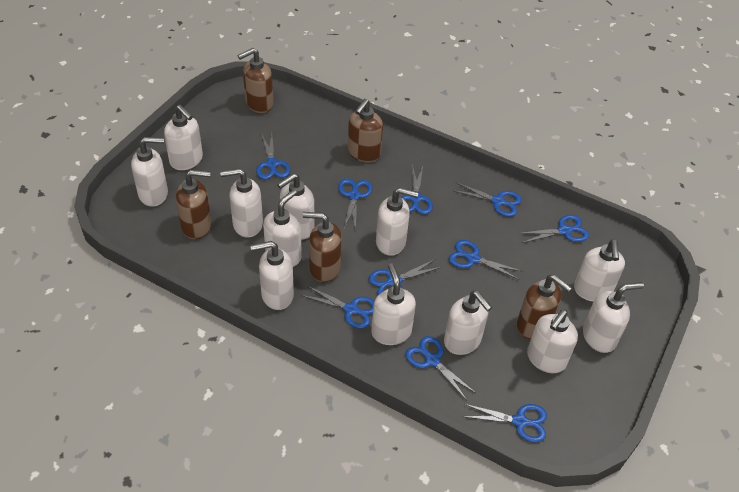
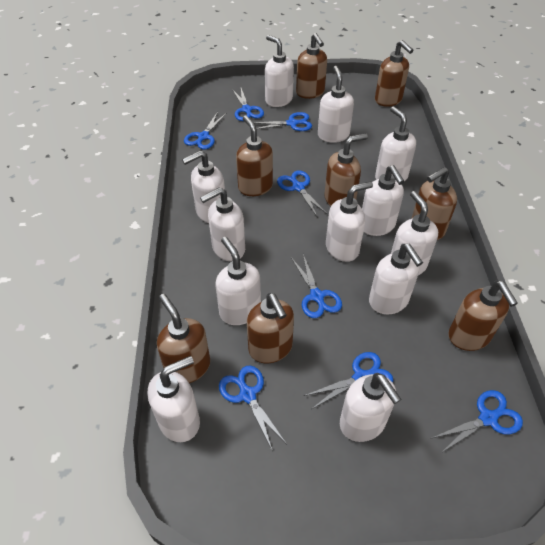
blue scissors: [256,133,290,180] [301,285,374,329] [338,178,373,231] [369,259,442,295] [401,164,433,215] [406,336,477,400] [449,240,523,279] [452,182,522,217] [462,404,547,443] [517,215,589,243] = 10 -> [184,112,226,149] [219,365,286,452] [232,88,264,121] [253,112,312,131] [277,170,327,216] [292,254,342,318] [304,352,393,409] [432,390,523,453] = 8
brown soap dispenser: [176,170,212,239] [237,48,274,113] [303,212,342,282] [348,99,383,163] [517,274,572,339] = 5 -> [157,294,210,383] [236,115,273,196] [247,293,294,363] [296,33,327,99] [324,133,368,206] [375,40,413,107] [411,167,457,240] [448,281,518,351] = 8

